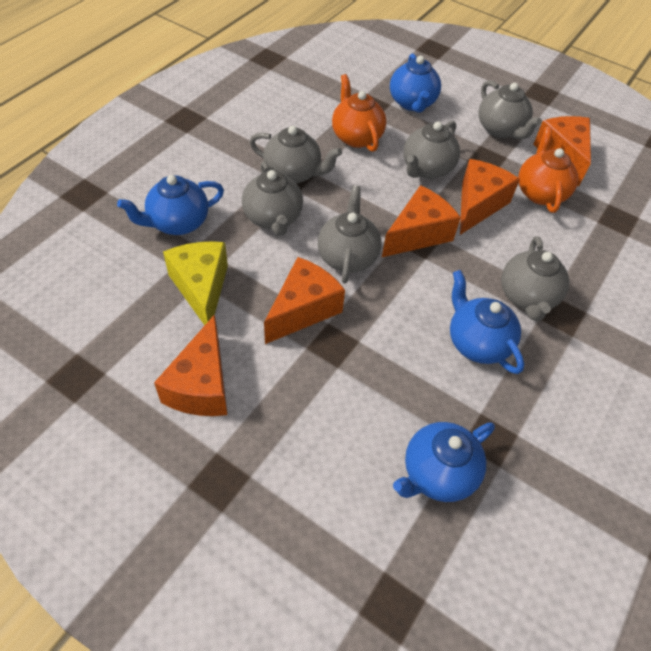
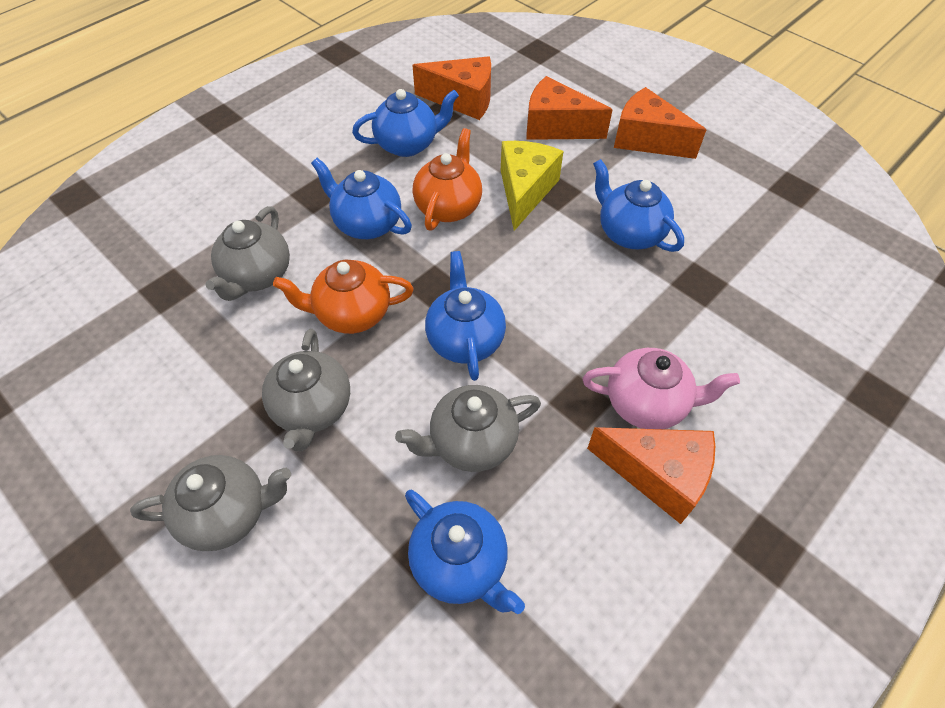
blue teapot: [117,175,224,235] [390,54,441,112] [393,422,495,502] [450,270,524,374] = 4 -> [311,158,412,239] [352,89,459,157] [405,490,525,614] [425,251,506,381] [593,159,684,252] = 5
grey teapot: [242,161,303,236] [250,126,342,184] [318,185,381,284] [404,121,460,179] [479,80,542,139] [501,236,569,321] = 6 -> [130,455,291,551] [206,206,290,301] [262,329,350,451] [395,385,541,472] = 4
orange cheese: [154,314,227,416] [264,257,345,344] [382,185,461,257] [460,159,520,235] [533,116,591,187] = 5 -> [412,56,491,120] [526,76,613,140] [587,427,715,524] [614,87,706,159] = 4
pink teapot: none = 0 -> [583,348,740,429] = 1

